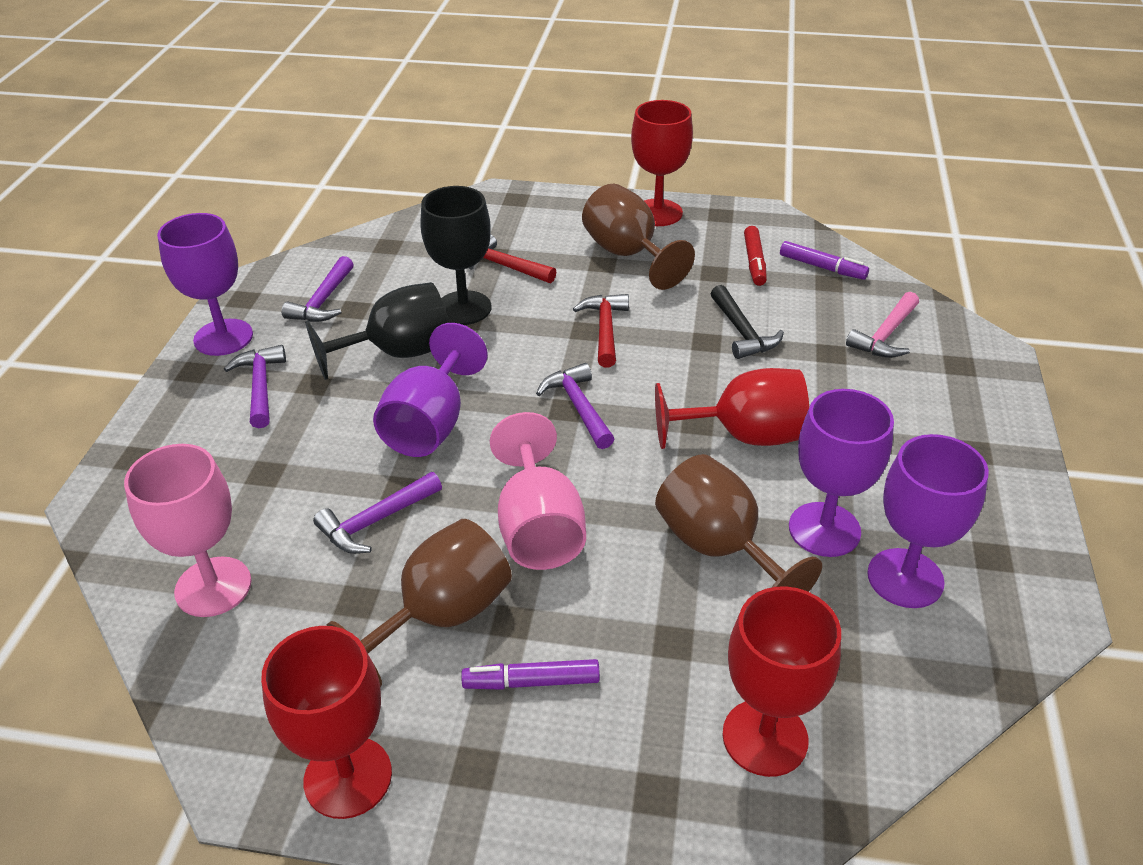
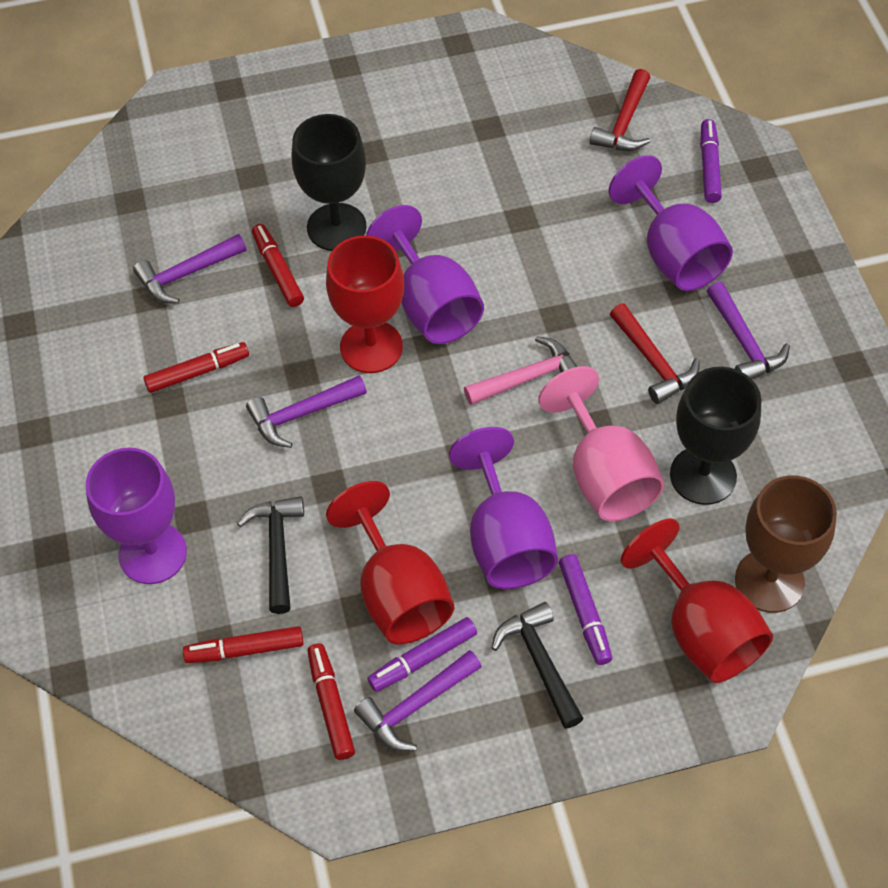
black hammer: [711,285,784,359] = 1 -> [237,496,304,614] [492,602,584,729] = 2
brown goblet: [326,519,512,687] [582,184,695,290] [655,454,822,592] = 3 -> [735,475,837,613] = 1
pink goblet: [124,444,252,617] [490,412,586,570] = 2 -> [538,366,664,521] = 1
purple marker: [461,659,600,690] [780,241,869,280] = 2 -> [368,617,477,692] [559,554,612,665] [700,119,722,203] = 3
red goblet: [261,626,392,819] [631,100,693,226] [655,368,809,449] [722,586,841,777] = 4 -> [326,235,404,373] [326,481,454,645] [621,518,773,683] = 3
red marker: [744,226,767,286] = 1 -> [143,342,249,393] [183,626,303,663] [252,224,304,307] [307,643,355,760] = 4

